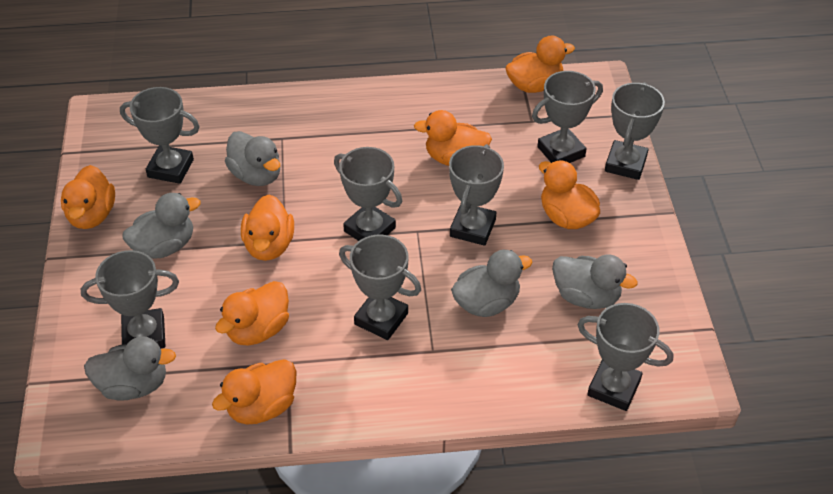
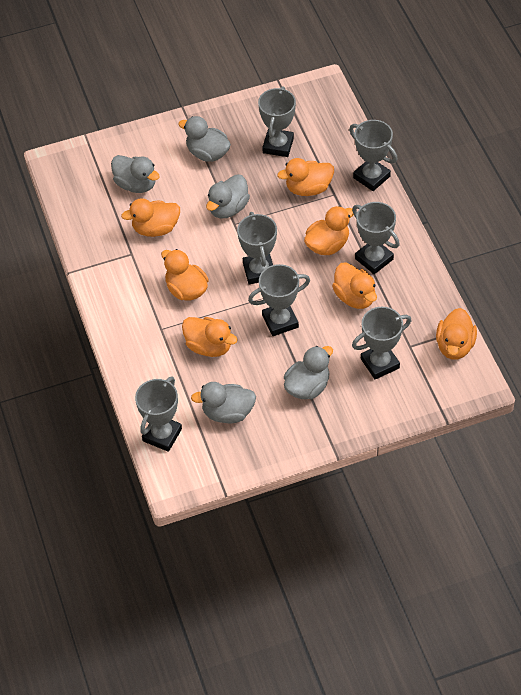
grey trophy: [81,250,179,348] [120,87,200,184] [334,147,402,241] [339,235,421,340] [449,144,504,246] [532,71,603,163] [578,303,673,411] [605,82,665,180] = 8 -> [135,376,182,452] [237,212,277,284] [248,264,310,336] [258,86,296,157] [349,120,397,191] [352,202,400,274] [352,307,412,379] = 7

